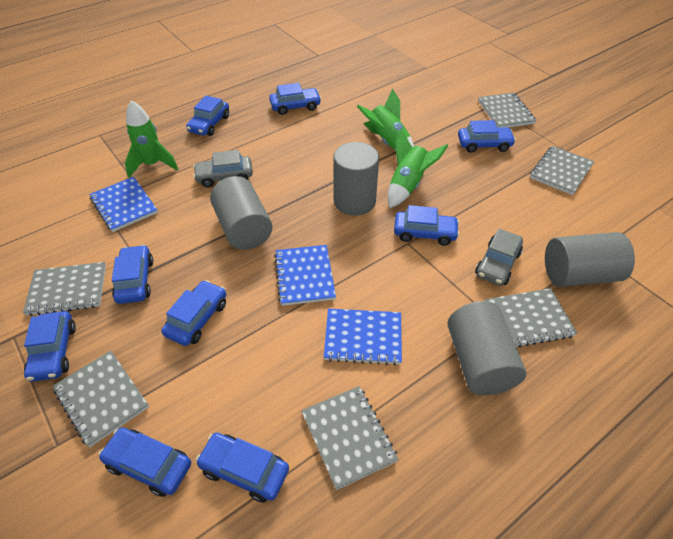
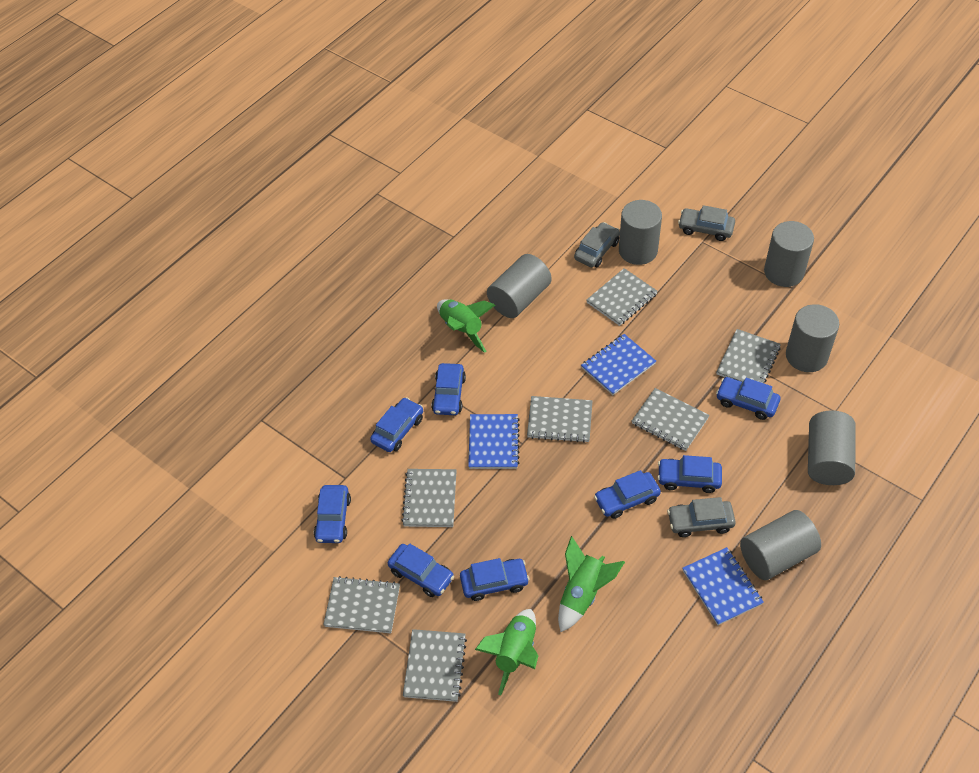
blue car: [24,311,76,382] [99,427,191,497] [112,245,153,304] [161,280,226,346] [186,96,229,136] [196,433,289,503] [269,83,321,115] [394,205,459,246] [458,120,516,153] = 9 -> [314,485,351,543] [370,397,423,452] [388,543,454,597] [431,363,466,415] [460,558,530,601] [594,470,661,519] [657,455,722,493] [716,377,780,420] = 8
grey car: [193,150,253,187] [475,229,523,286] = 2 -> [574,222,620,267] [667,497,736,537] [678,205,735,241] = 3
grey cylinder: [210,176,272,250] [333,142,379,216] [448,301,526,395] [545,232,635,287] = 4 -> [487,254,552,318] [619,200,662,265] [740,510,821,580] [764,221,814,287] [786,304,839,372] [808,411,856,485] = 6
grey notebook: [23,262,106,316] [52,351,149,447] [301,386,399,490] [478,92,536,128] [485,288,577,347] [530,146,594,195] = 6 -> [323,576,400,633] [401,469,457,527] [403,629,467,702] [527,396,592,443] [586,268,658,326] [632,388,709,451] [716,329,781,383] = 7

